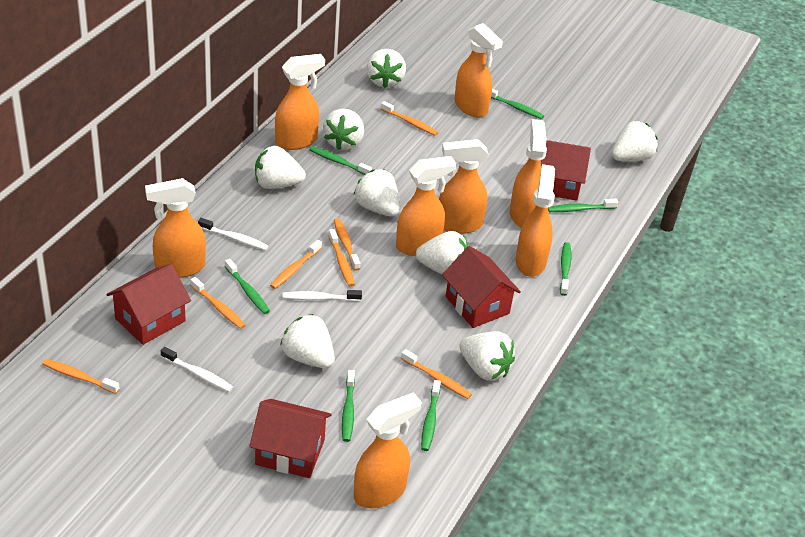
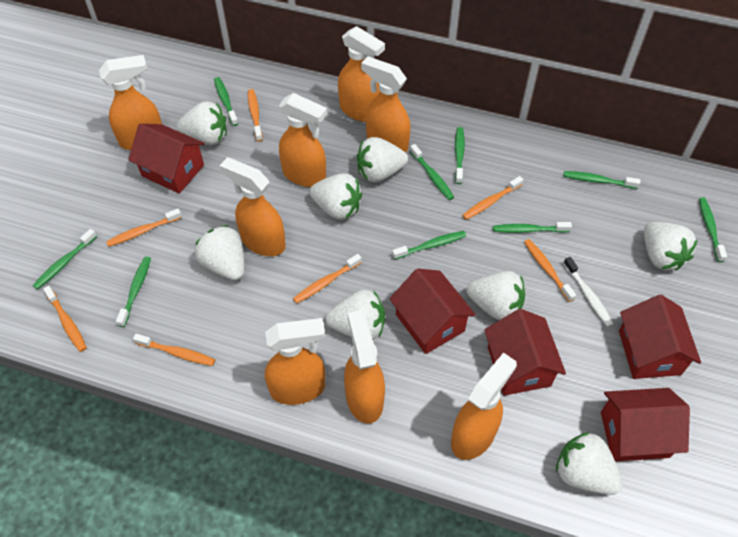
green toothbrush: [225,259,270,314] [310,146,372,175] [342,370,355,442] [421,380,441,451] [491,89,544,119] [548,199,618,212] [560,242,571,296] = 7 -> [32,229,97,290] [116,256,151,327] [214,77,238,126] [392,231,466,259] [410,144,454,200] [455,127,465,184] [493,222,572,233] [563,171,640,189] [699,198,727,262] = 9
red house: [107,264,191,345] [249,399,331,478] [442,246,521,328] [541,140,591,201] = 4 -> [128,124,205,194] [389,268,476,354] [484,309,566,396] [601,388,690,461] [619,295,701,379] = 5
white toothbrush: [161,347,233,392] [198,218,268,250] [283,290,362,301] = 3 -> [563,257,613,327] = 1

